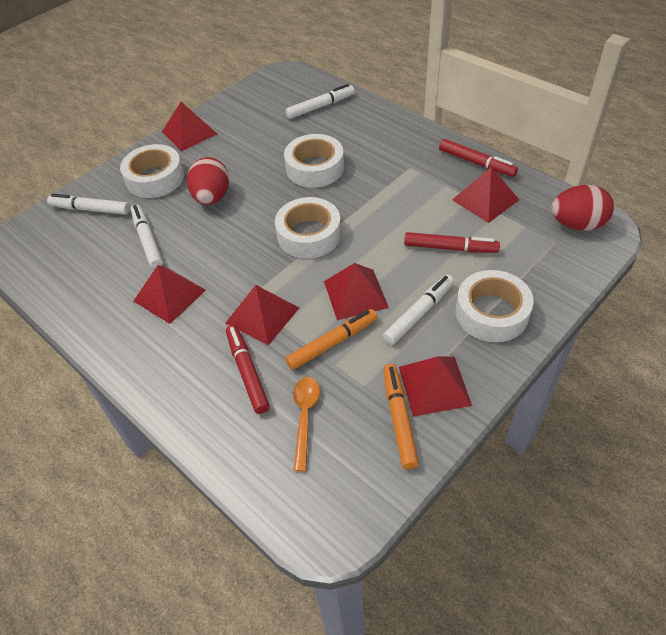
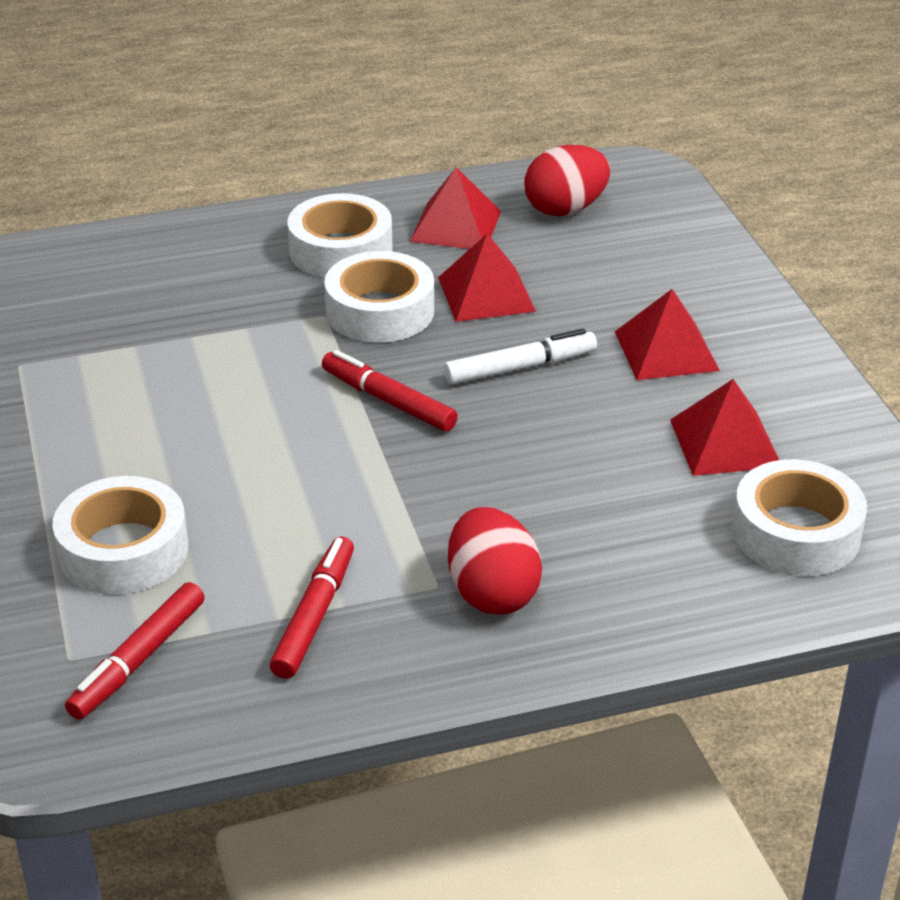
orange marker: [285,309,377,370] [383,364,419,469] = 2 -> none = 0
orange spoon: [293,377,320,472] = 1 -> none = 0
red pyramid: [134,265,206,324] [162,102,217,151] [226,285,299,345] [324,263,389,320] [399,356,472,417] [452,167,519,223] = 6 -> [410,167,501,249] [438,234,536,322] [615,289,720,380] [670,379,779,476] = 4
white marker: [47,194,130,215] [131,204,163,269] [286,84,355,119] [383,275,454,345] = 4 -> [444,329,597,384] = 1

